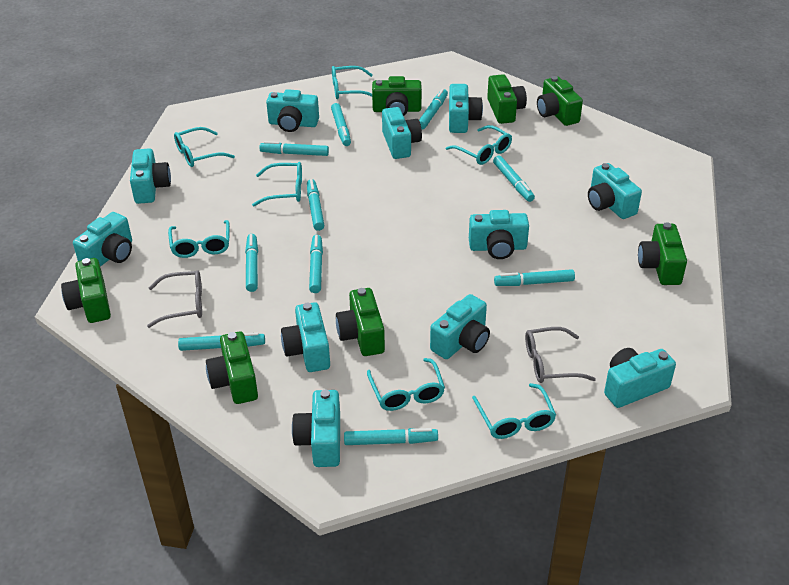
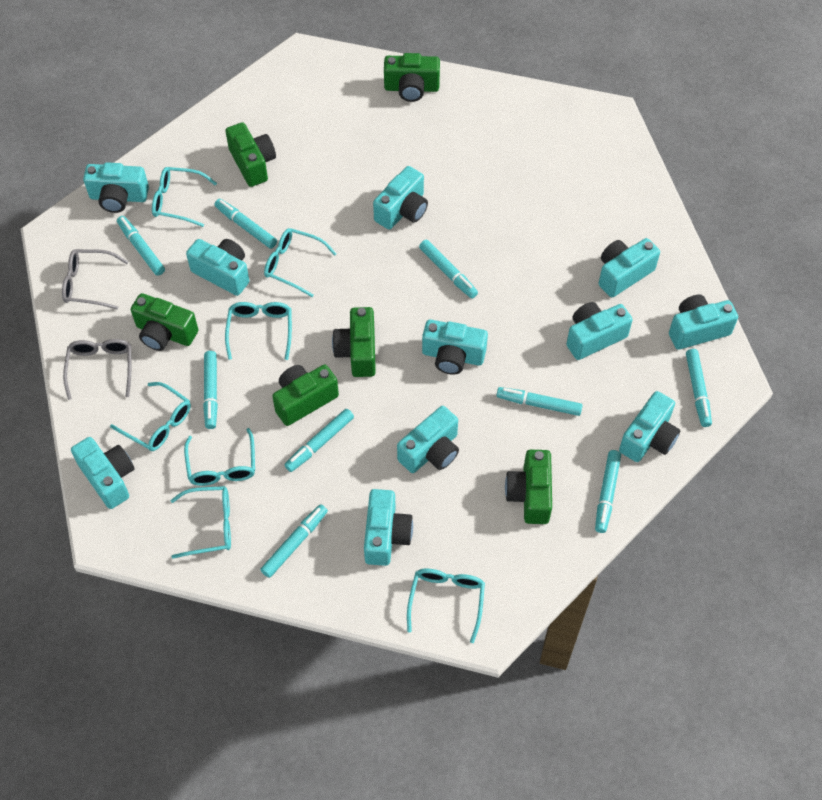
green camera: [61,258,111,323] [206,331,258,404] [336,288,385,356] [372,76,422,116] [487,74,527,124] [537,76,583,126] [638,222,687,285] = 7 -> [131,293,198,351] [225,122,276,187] [272,365,339,426] [332,307,376,377] [384,53,440,102] [505,450,552,524] = 6
turquoise marker: [178,332,265,351] [245,234,258,292] [259,141,329,156] [307,179,324,231] [309,235,323,293] [331,103,351,146] [344,428,438,445] [419,89,448,129] [493,156,535,202] [494,269,575,286] = 10 -> [117,216,165,276] [203,351,218,429] [215,199,277,249] [260,504,328,578] [285,409,354,472] [419,240,478,298] [497,387,583,416] [595,450,621,533] [686,349,712,427] = 9

